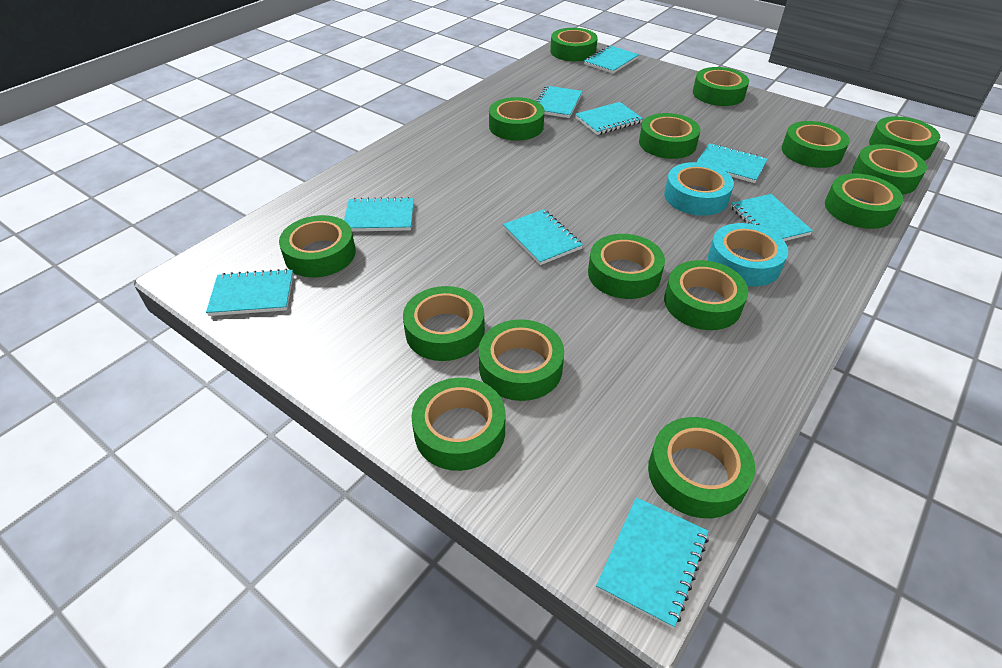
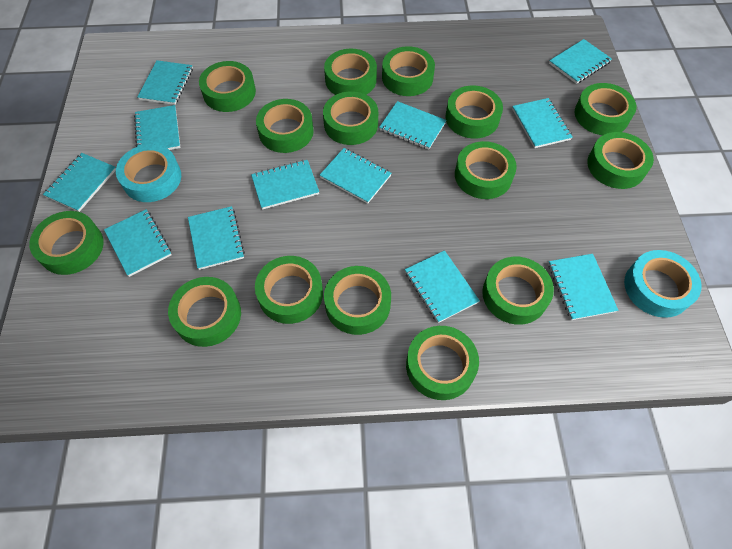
turquoise notebook: [206,269,294,316] [344,197,414,232] [503,209,583,265] [536,86,583,118] [575,102,643,135] [584,45,639,74] [596,497,709,629] [697,143,768,183] [731,194,813,241] = 9 -> [43,153,116,212] [104,209,172,277] [134,105,180,150] [138,60,193,105] [188,206,245,270] [251,160,319,210] [320,148,391,204] [379,101,446,150] [405,250,480,323] [512,98,573,148] [548,254,618,320] [549,39,612,84] = 12

